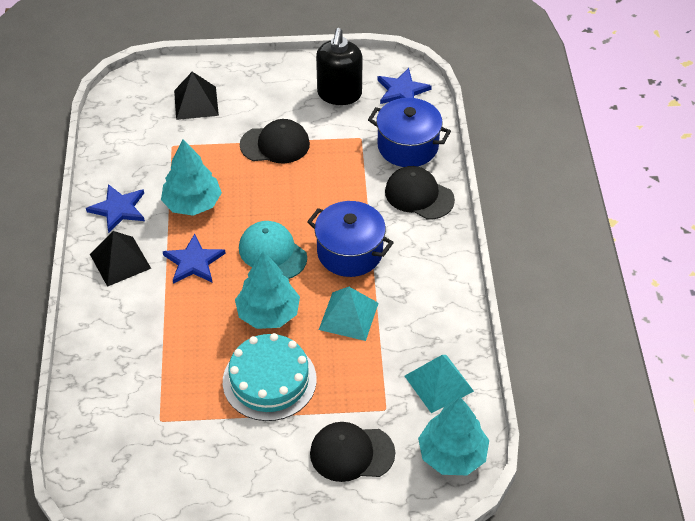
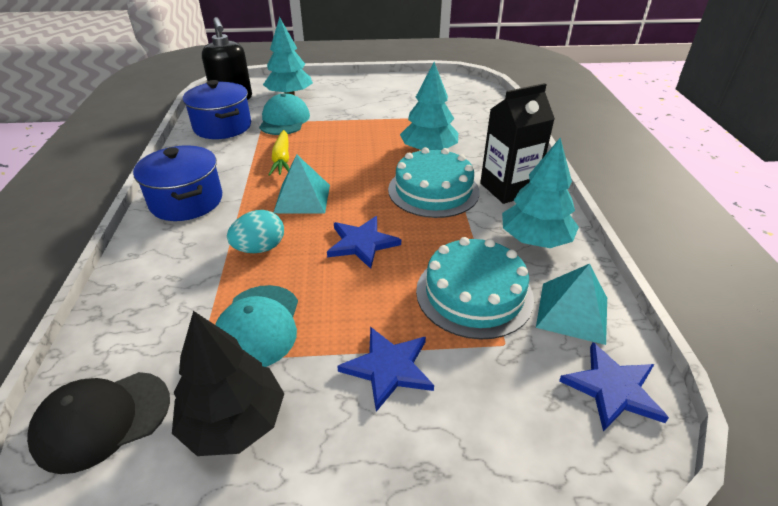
black cap: [240,119,310,164] [310,422,395,482] [385,166,455,220] = 3 -> [27,372,170,474] = 1
black carton: none = 0 -> [480,83,555,204] = 1
black pyramid: [90,231,151,287] [174,72,219,120] = 2 -> none = 0
black tree: none = 0 -> [172,311,284,456] = 1
turquoise cake: [223,333,317,421] = 1 -> [388,147,479,218] [416,237,534,339] = 2
turquoise cap: [239,221,307,279] = 1 -> [215,285,298,367] [259,93,310,135] = 2
turquoise egg: none = 0 -> [227,210,284,253] = 1
yellow carrot: none = 0 -> [269,130,289,176] = 1

